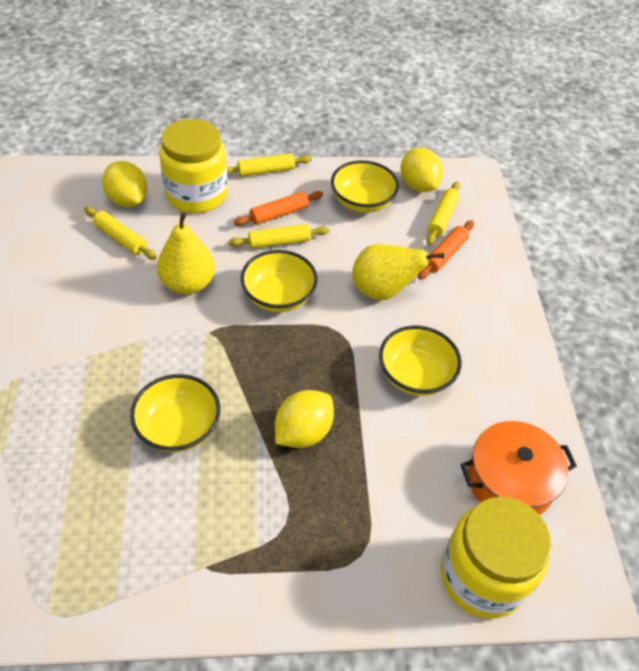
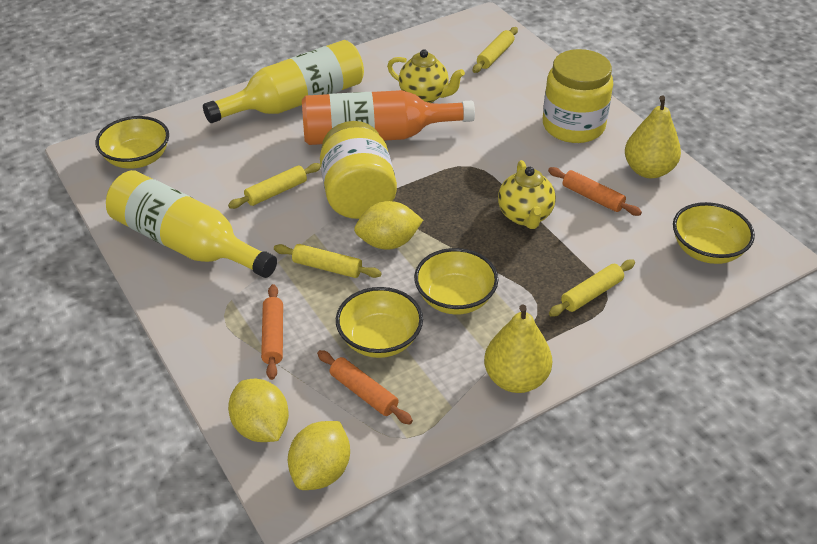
orange bottle: none = 0 -> [302,90,475,145] = 1
orange pot: [460,421,577,515] = 1 -> none = 0
orange rolling pin: [234,191,323,226] [418,220,474,280] = 2 -> [261,284,283,380] [317,350,413,424] [548,167,642,216] = 3
yellow bottle: none = 0 -> [106,170,277,278] [203,40,364,123] = 2
yellow teapot: none = 0 -> [387,49,465,103] [498,160,556,229] = 2

